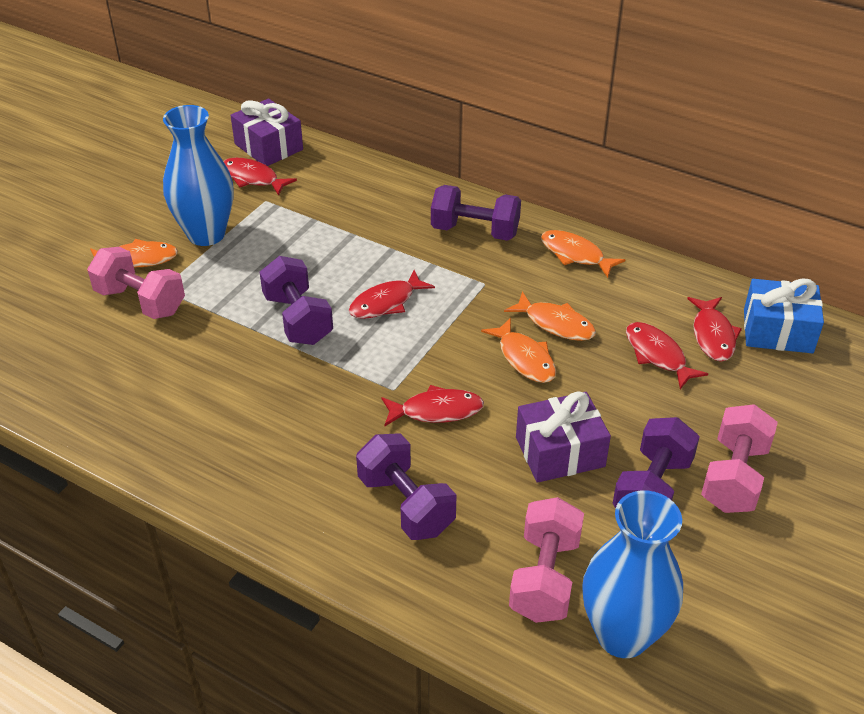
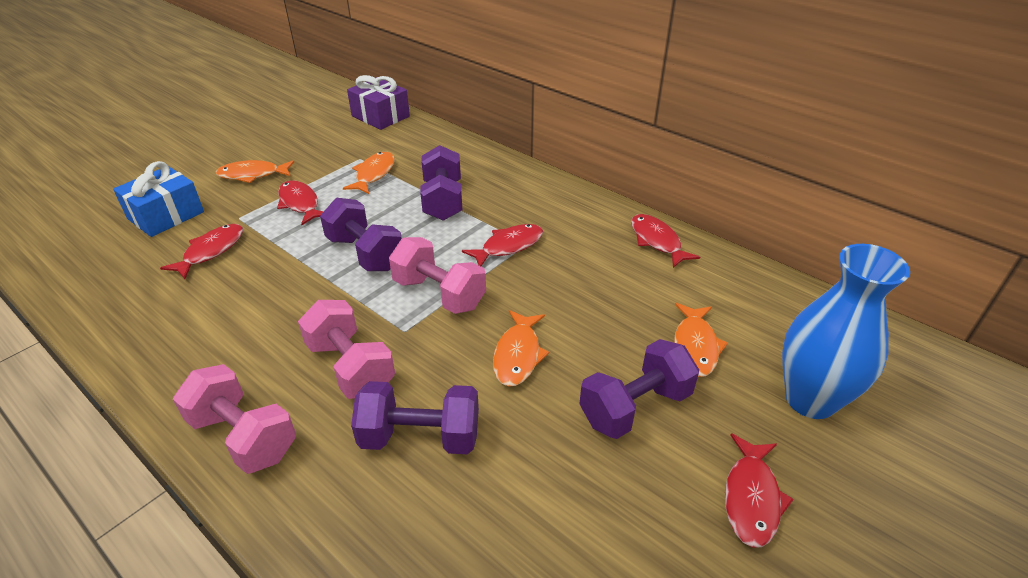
blue vase: [163,105,233,246] [582,491,683,658] = 2 -> [782,244,910,419] = 1
purple gift: [231,98,303,166] [516,391,611,483] = 2 -> [347,75,410,130] = 1

